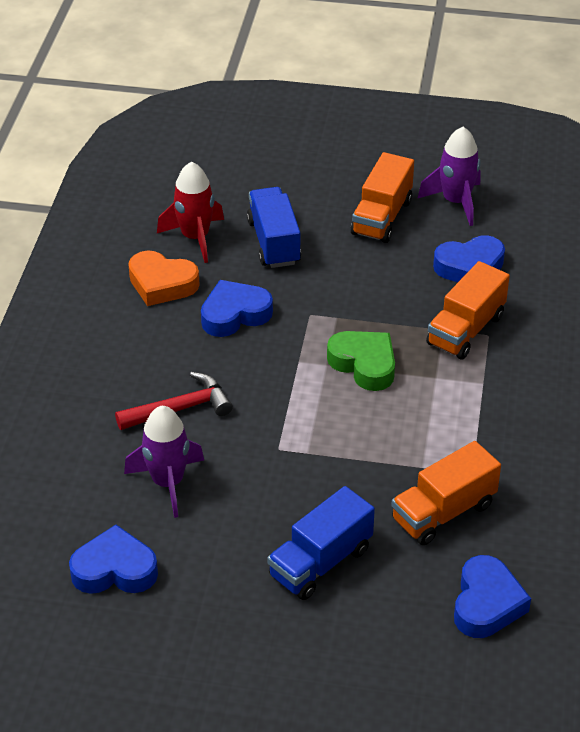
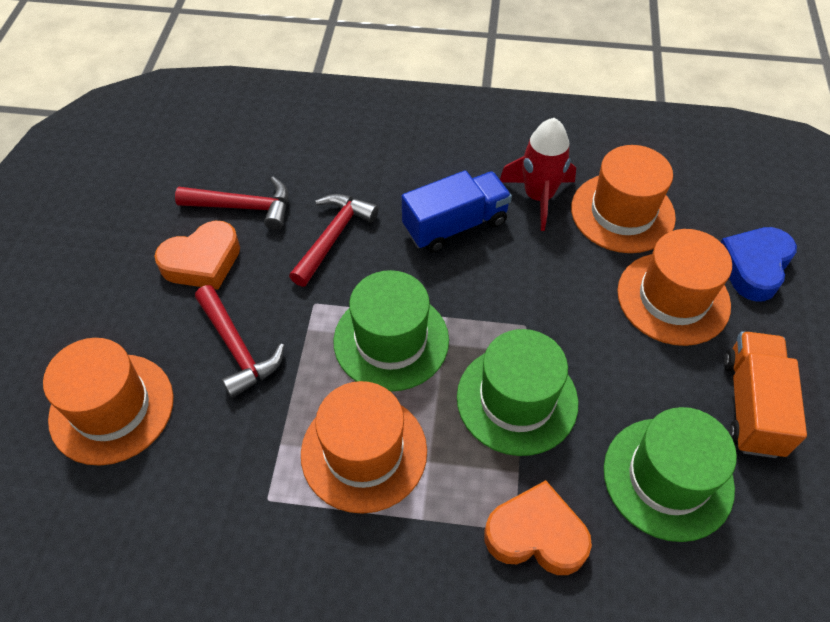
blue heart: [69,525,158,594] [201,280,273,337] [433,235,505,282] [454,555,531,638] = 4 -> [721,227,797,301] = 1
blue truck: [247,187,301,268] [267,486,375,600] = 2 -> [402,170,512,253] = 1
green hat: none = 0 -> [333,270,449,392] [457,329,579,456] [604,407,737,542] = 3
green heart: [327,331,395,391] = 1 -> none = 0
orange hat: none = 0 -> [43,338,174,466] [301,381,427,514] [571,145,676,253] [617,229,732,346] = 4
orange heart: [128,251,200,306] = 1 -> [154,221,240,290] [484,480,592,575] = 2
orange truck: [351,152,414,243] [391,441,501,545] [426,261,510,360] = 3 -> [724,331,807,458] = 1
purple rocket: [124,406,204,518] [417,127,481,226] = 2 -> none = 0
red hammer: [115,372,233,430] = 1 -> [175,177,288,230] [195,285,284,398] [289,194,379,287] = 3

